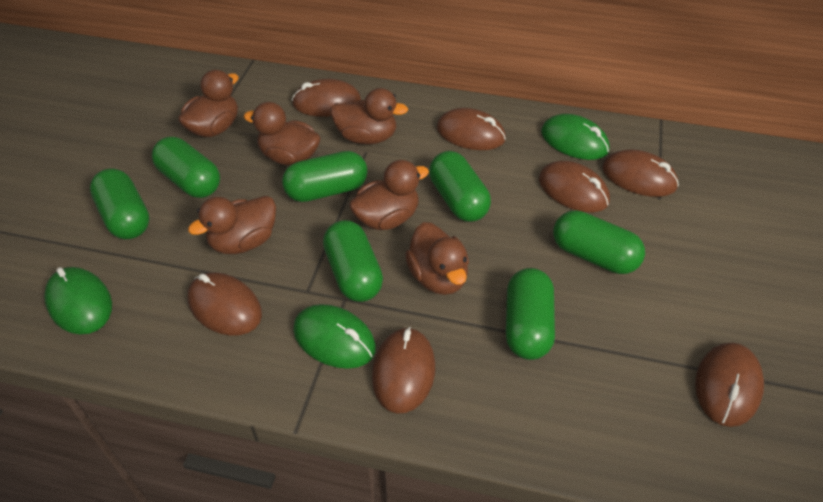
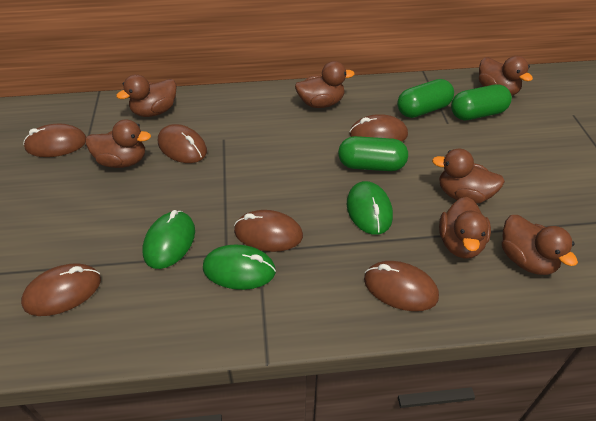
brown duck: [178,70,239,137] [188,196,276,254] [244,102,321,166] [330,88,408,144] [349,160,429,230] [405,222,469,295] = 6 -> [86,119,151,168] [116,74,177,117] [295,61,355,108] [432,148,505,204] [439,197,491,258] [479,56,533,96] [502,215,578,275] = 7
brown mouse: [187,272,262,336] [292,79,361,117] [372,327,435,414] [437,108,506,150] [539,161,610,212] [602,149,679,197] [695,343,764,427] = 7 -> [21,263,101,316] [23,123,86,157] [158,124,207,163] [234,210,303,252] [349,114,408,142] [364,261,439,311] = 6
green capsule: [90,169,149,239] [152,137,220,198] [282,151,368,202] [323,220,383,302] [429,151,491,222] [506,268,555,360] [553,210,645,274] = 7 -> [338,136,408,171] [397,79,454,118] [451,84,512,120] = 3

